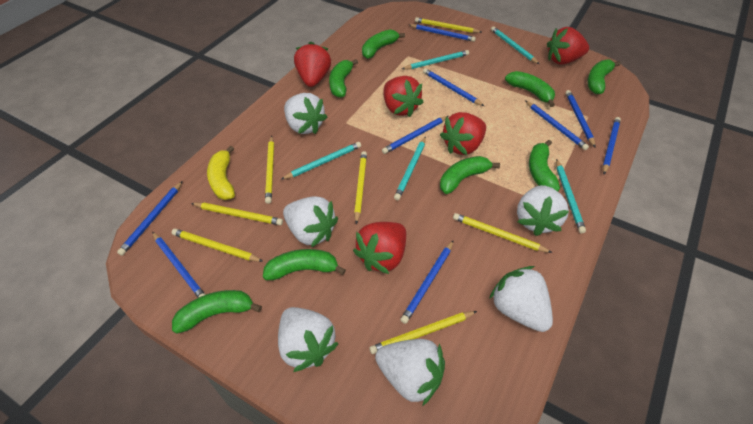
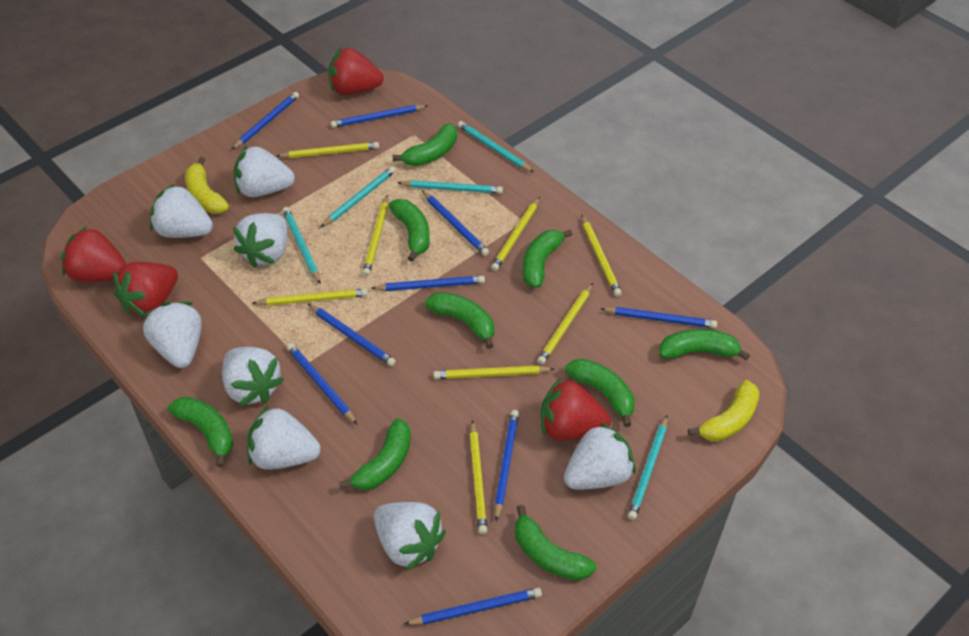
green banana: [172,290,262,334] [263,249,346,280] [329,59,358,98] [362,29,405,59] [440,156,500,194] [505,71,555,107] [529,140,560,192] [587,59,621,94] = 8 -> [168,397,234,467] [339,418,411,490] [389,199,430,262] [393,123,457,166] [425,292,494,349] [515,505,596,581] [523,229,573,288] [565,359,635,427] [659,329,750,361] = 9
red strawberry: [294,42,331,87] [353,222,406,274] [384,76,423,117] [440,112,486,155] [547,27,589,65] = 5 -> [61,226,126,282] [113,262,178,316] [328,48,384,95] [541,378,611,441] = 4
white strawberry: [278,307,339,372] [283,196,338,248] [284,93,327,134] [375,339,445,406] [489,266,553,332] [517,185,569,236] = 6 -> [142,302,202,368] [150,184,213,238] [222,347,284,406] [233,213,288,268] [234,146,295,197] [247,405,321,470] [374,502,446,571] [564,422,636,489] = 8
yellow banana: [207,146,235,200] = 1 -> [185,157,229,214] [688,380,760,442] = 2
yellow pencil: [172,229,264,262] [191,202,283,225] [265,136,274,204] [354,151,367,224] [369,311,477,354] [415,17,481,33] [453,213,552,253] = 7 -> [252,289,368,306] [277,142,379,158] [363,195,388,276] [433,365,554,379] [470,420,487,534] [491,197,540,271] [537,283,593,365] [582,215,622,297] = 8

